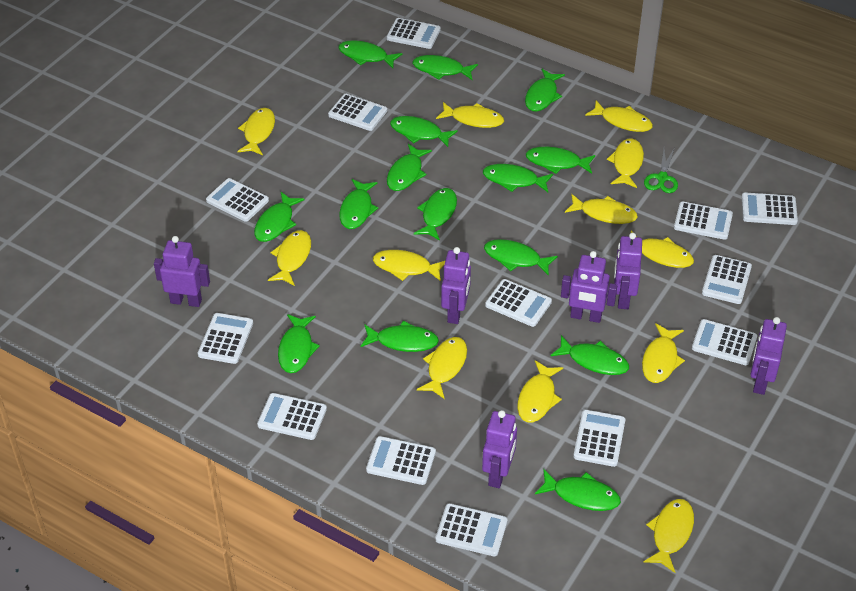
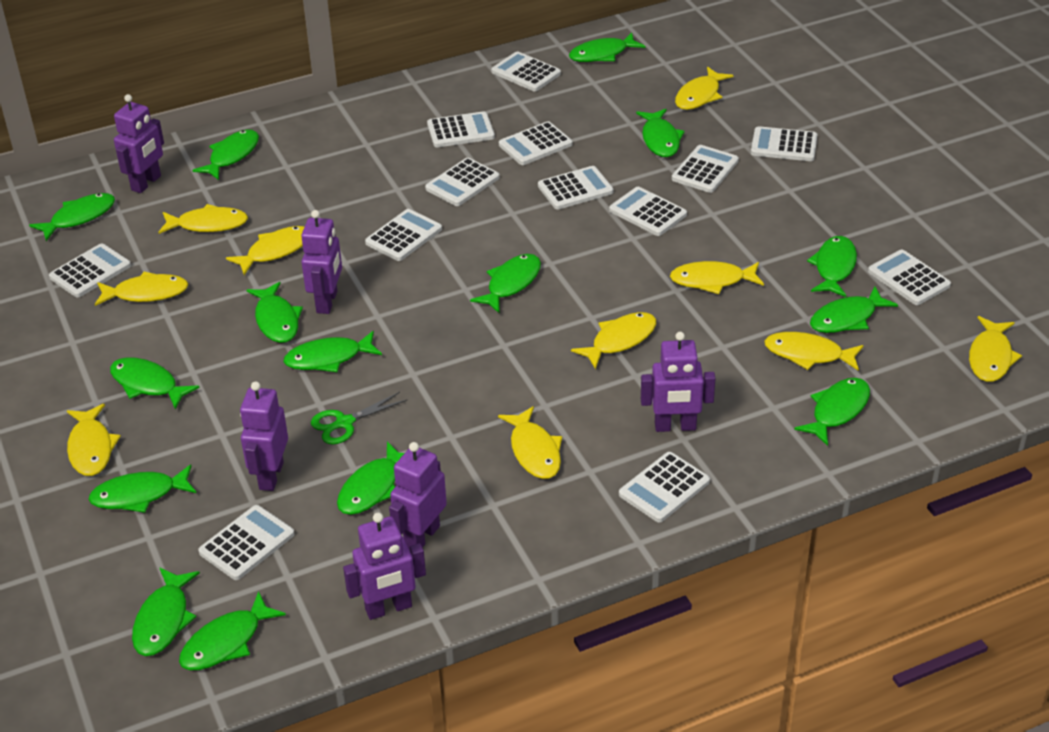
yellow fish: [237,108,275,155] [268,230,311,286] [373,250,445,281] [417,337,467,399] [436,102,504,128] [517,360,563,423] [565,194,638,224] [585,100,653,132] [607,138,644,188] [631,231,694,268] [642,323,685,383] [644,499,694,573] = 12 -> [67,404,121,476] [95,272,189,306] [159,204,248,234] [226,226,305,275] [498,406,562,479] [571,312,656,369] [670,261,764,294] [675,67,733,110] [764,332,864,371] [969,316,1022,382] = 10

